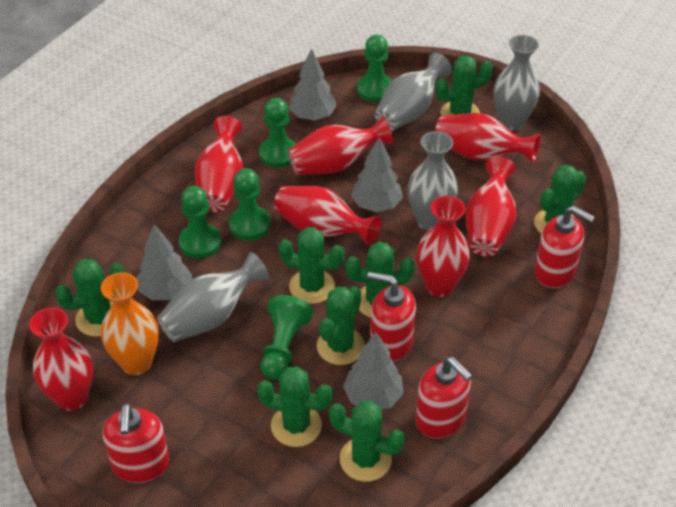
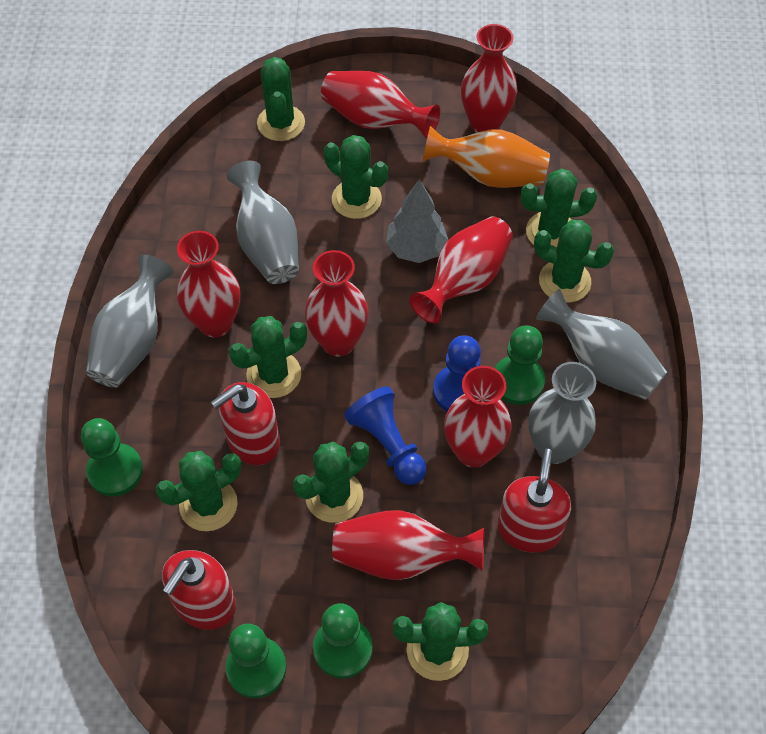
blue pawn: none = 0 -> [344,386,427,485] [433,335,481,411] = 2
green pawn: [178,186,221,259] [229,168,271,240] [259,98,296,168] [261,295,313,380] [357,35,392,102] = 5 -> [81,418,143,497] [226,624,286,698] [313,603,373,679] [495,325,545,405] = 4
grey tree: [137,224,192,300] [289,48,337,121] [343,332,404,409] [351,137,403,212] = 4 -> [386,179,448,263] = 1
red soap dispenser: [102,403,169,483] [367,272,416,362] [415,357,472,439] [534,206,595,288] = 4 -> [162,550,236,630] [211,382,280,465] [498,449,571,553] = 3

